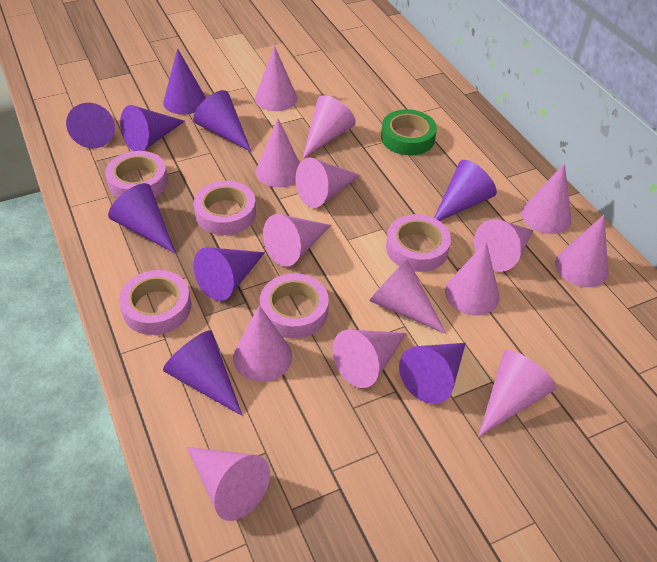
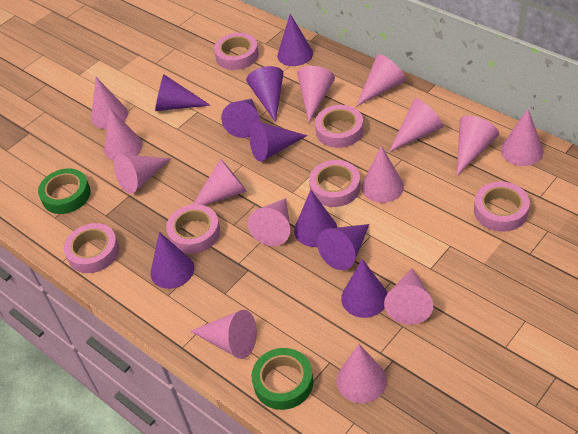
green tape: [381,109,437,155] = 1 -> [38,168,91,214] [251,348,313,410] = 2
pink tape: [105,151,168,198] [119,270,191,335] [194,181,256,235] [260,273,329,338] [386,214,451,272] = 5 -> [64,223,119,273] [166,204,220,254] [214,33,259,70] [309,160,361,207] [315,105,364,148] [474,182,530,232] = 6

